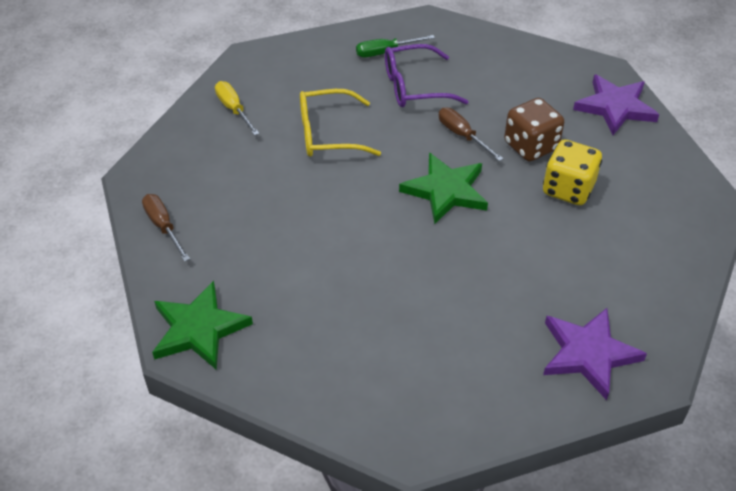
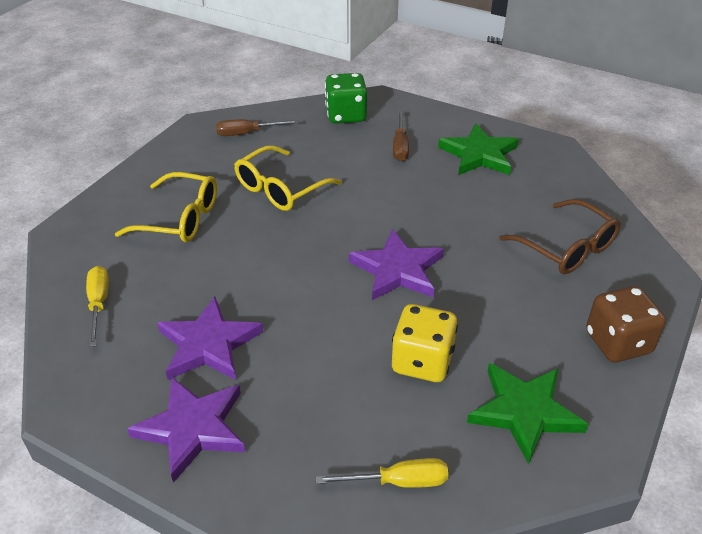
brown glasses: none = 0 -> [499,199,621,274] = 1
green dice: none = 0 -> [325,73,367,124] = 1
green screwdriver: [356,35,435,57] = 1 -> none = 0
purple glasses: [385,44,469,107] = 1 -> none = 0
purple star: [543,308,647,400] [573,74,659,135] = 2 -> [127,377,245,483] [157,297,263,380] [349,229,444,300] = 3
yellow glasses: [300,89,381,157] = 1 -> [115,172,217,242] [234,145,342,211] = 2
yellow screwdriver: [215,81,259,136] = 1 -> [86,266,109,347] [316,458,448,488] = 2

